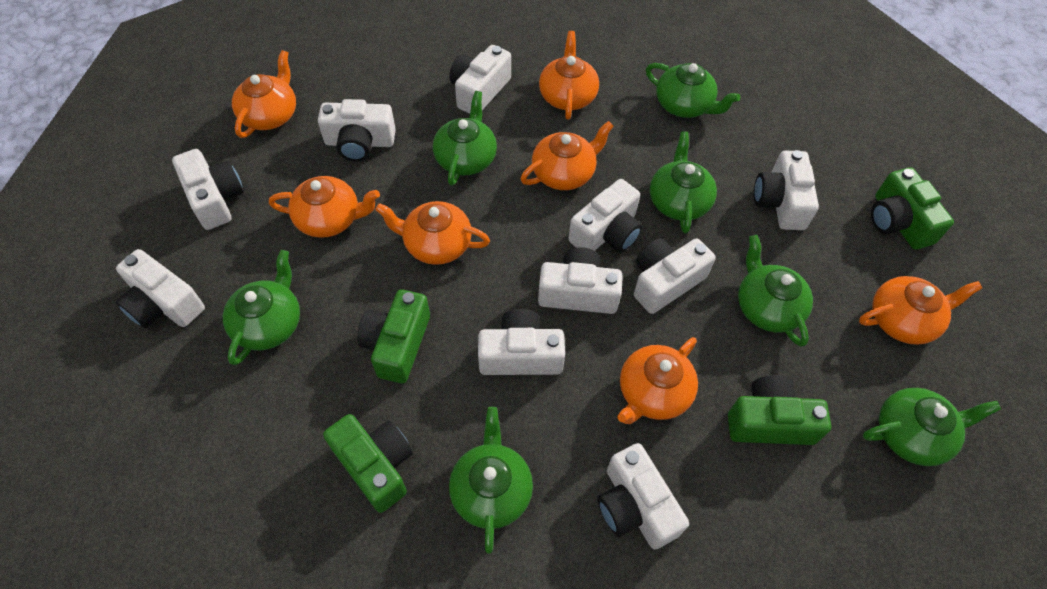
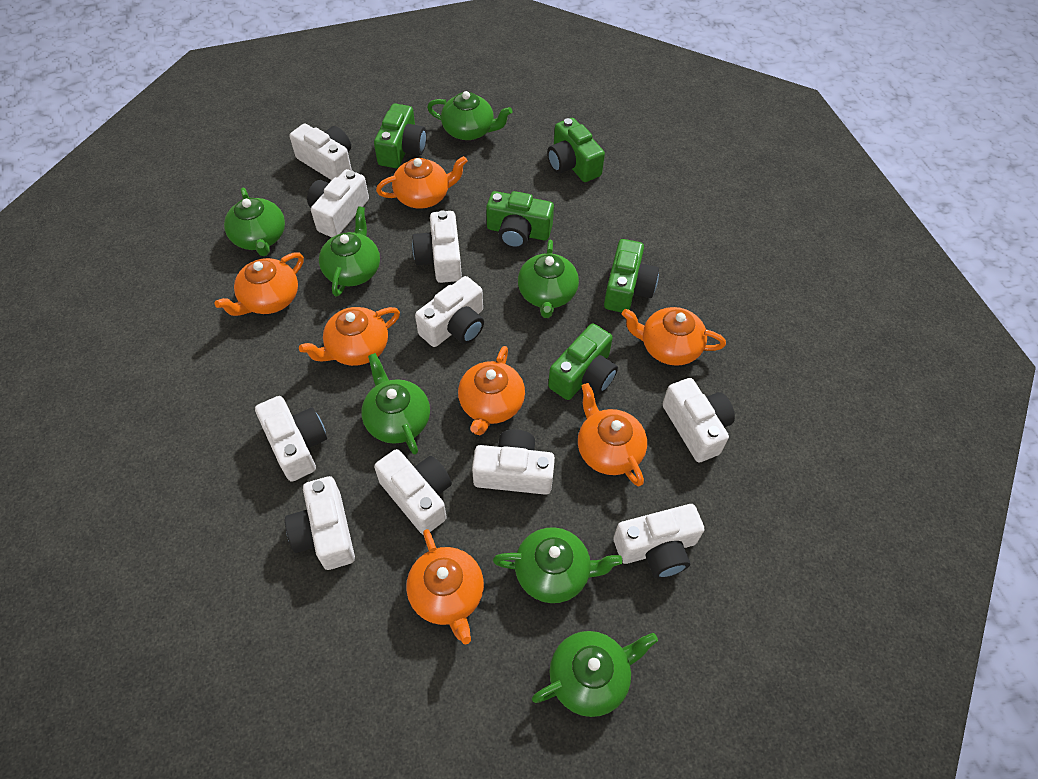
green camera: [323,414,413,513] [357,289,430,383] [728,375,831,445] [871,167,954,250] = 4 -> [374,103,427,168] [486,191,554,249] [547,118,605,182] [548,323,618,400] [604,239,659,313] = 5

